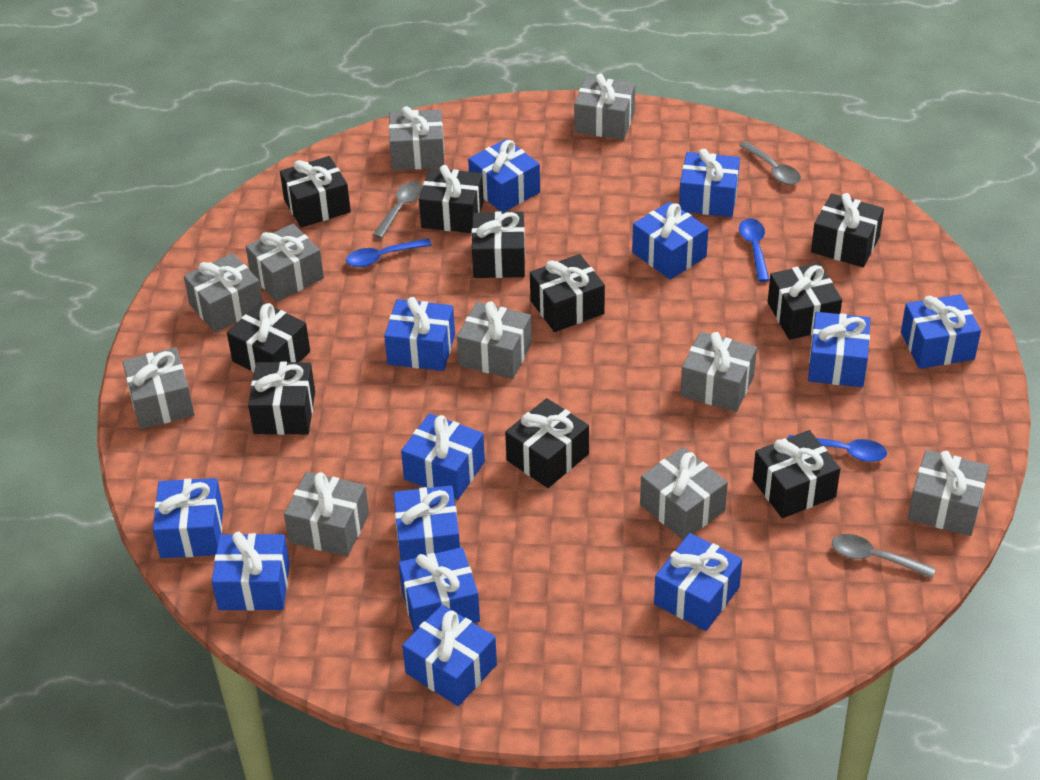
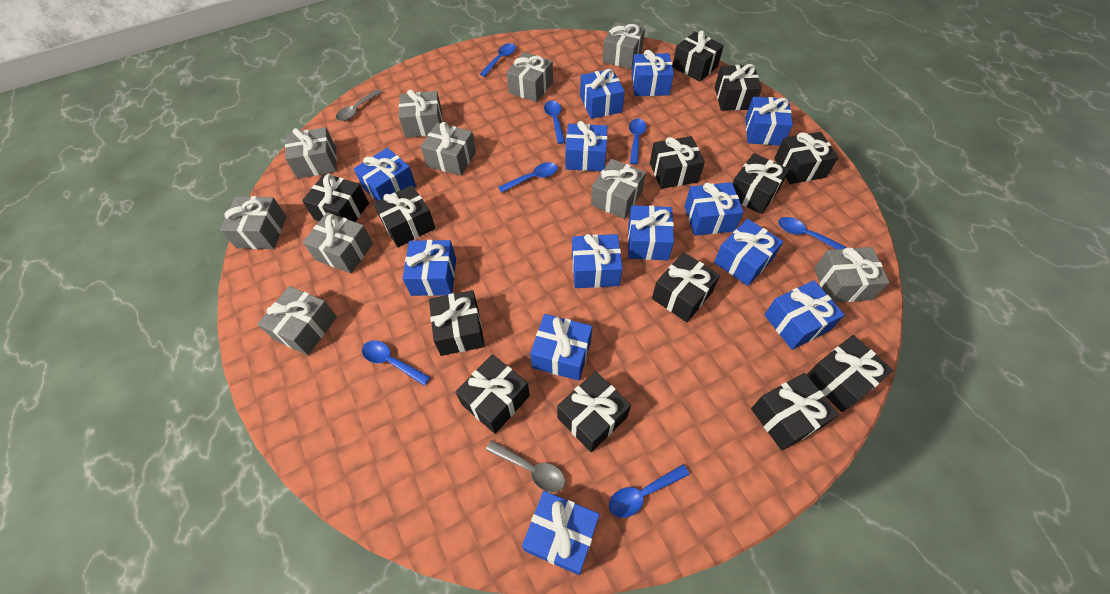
black gift: [227,302,310,372] [248,361,315,435] [280,156,351,228] [419,165,484,233] [472,211,525,278] [505,398,589,488] [530,254,605,332] [753,430,840,518] [768,263,842,340] [811,193,884,267] = 10 -> [302,173,369,222] [373,185,436,247] [429,290,485,356] [455,354,530,434] [557,371,631,452] [650,136,705,189] [652,252,720,322] [672,30,724,81] [715,64,762,111] [733,153,789,214] [751,373,839,451] [774,132,838,184] [807,335,893,412] = 13
blue spoon: [346,238,432,267] [739,218,770,282] [788,435,887,462] = 3 -> [362,340,430,386] [480,43,516,77] [498,162,558,193] [544,101,565,144] [609,465,690,518] [629,118,646,164] [778,217,847,249] = 7
grey spoon: [373,181,423,239] [739,141,801,185] [832,534,936,578] = 3 -> [336,89,382,121] [486,440,565,492] = 2

